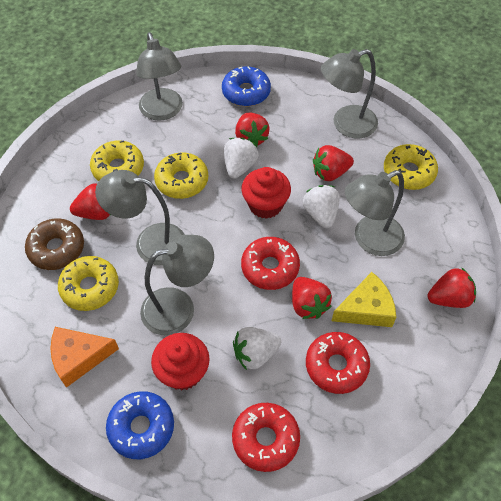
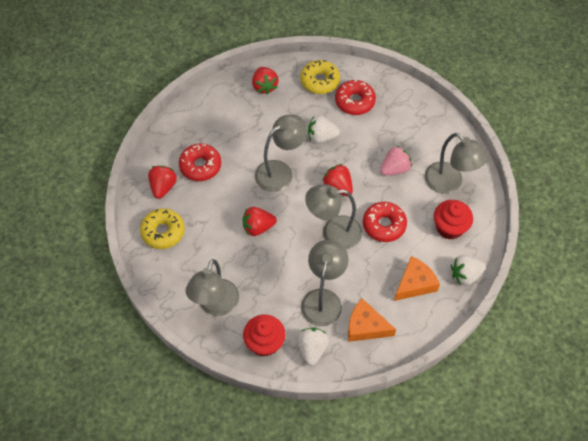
blue donut: [106,391,174,459] [222,66,271,106] = 2 -> none = 0
brown donut: [25,218,84,270] = 1 -> none = 0
orange cheese: [50,327,119,388] = 1 -> [348,298,396,342] [394,256,440,301] = 2
pink strawberry: none = 0 -> [380,146,412,176] = 1
red strawberry: [70,183,111,220] [235,113,270,147] [292,277,332,319] [313,145,354,181] [428,267,476,308] = 5 -> [148,166,177,199] [243,207,277,236] [252,67,279,95] [322,164,353,196] = 4
yellow cheese: [332,272,396,327] = 1 -> none = 0
yellow donut: [58,256,119,311] [90,140,144,181] [154,152,208,199] [384,144,438,190] = 4 -> [140,208,185,249] [300,60,340,94] = 2

